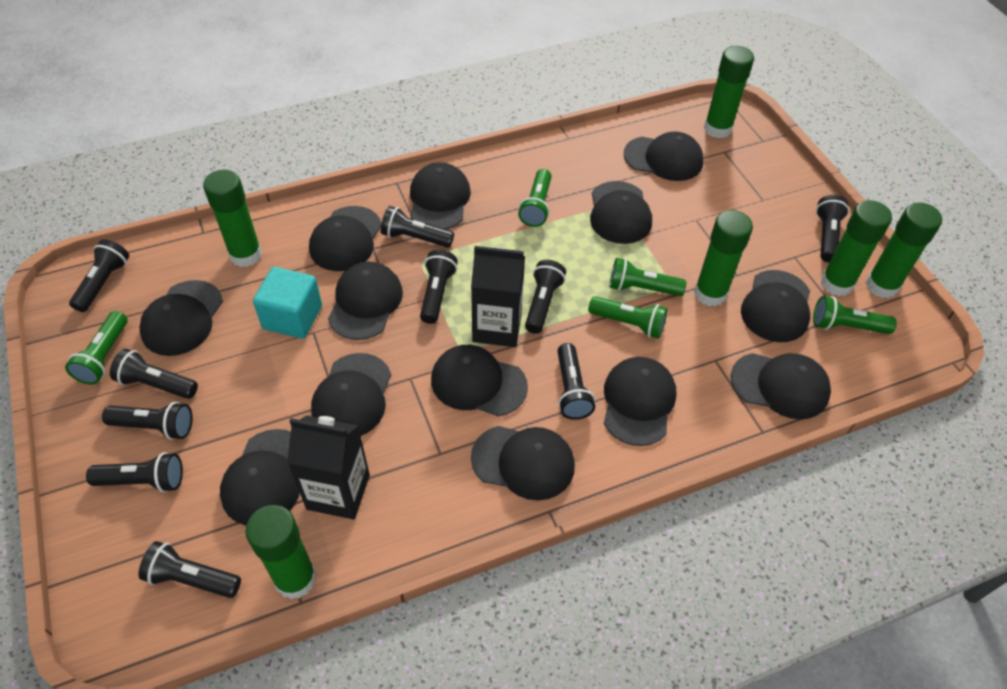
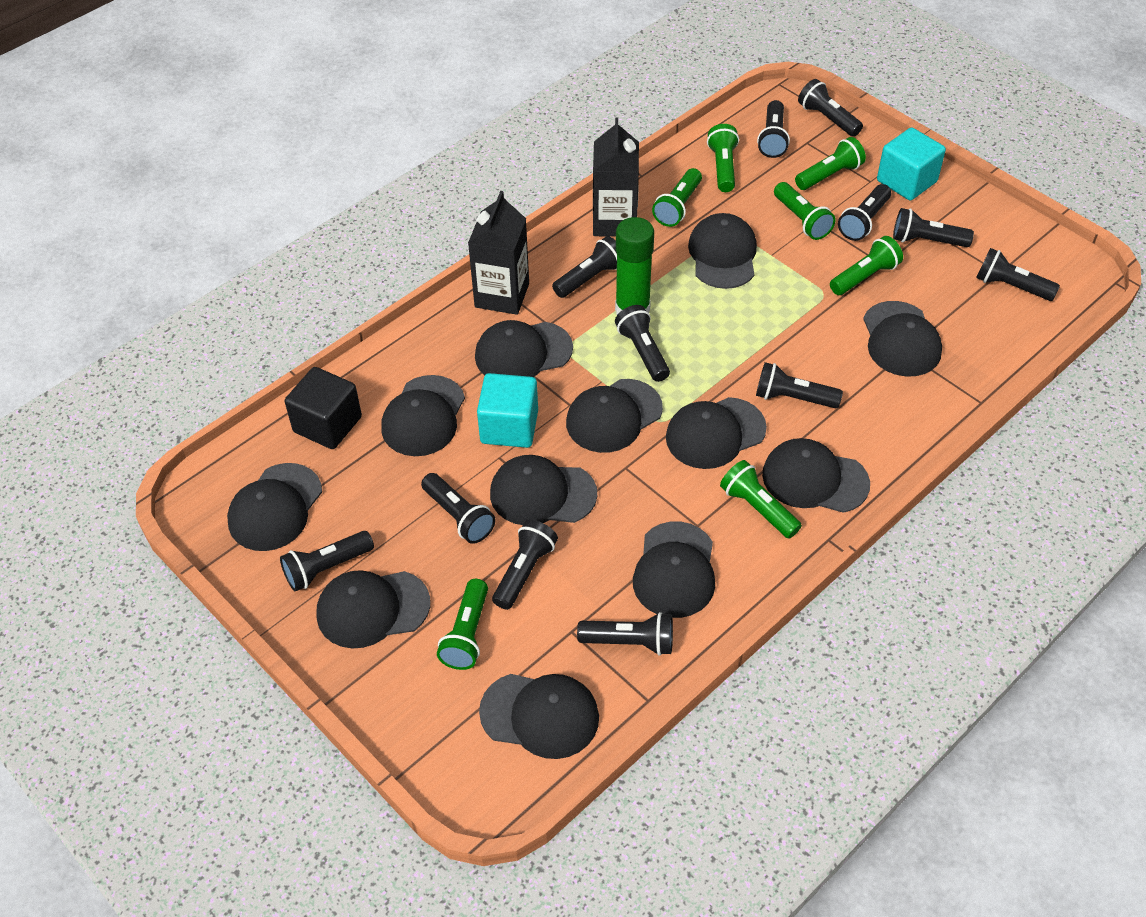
black cap: [139,280,223,356] [220,429,300,526] [309,206,381,271] [311,353,391,436] [328,262,403,340] [410,162,471,229] [431,345,528,417] [471,426,575,500] [590,181,652,244] [604,357,676,446] [624,131,704,181] [731,353,831,420] [741,270,810,342] = 13 -> [227,463,322,551] [316,570,430,648] [381,375,465,456] [475,320,573,377] [479,674,599,759] [490,455,597,525] [566,379,663,453] [633,522,715,618] [666,397,767,469] [688,213,757,289] [762,438,870,513] [863,301,942,376] = 12
black cube: none = 0 -> [285,367,362,449] = 1
black flashlight: [69,239,129,312] [86,452,183,492] [102,402,193,440] [110,349,198,399] [138,541,241,598] [381,206,454,247] [420,250,458,324] [525,260,566,334] [557,343,595,420] [816,195,849,262] = 10 -> [280,531,374,591] [421,473,495,544] [492,520,558,610] [552,236,617,298] [577,612,673,656] [615,305,670,382] [756,362,843,409] [757,100,790,158] [798,79,863,137] [838,184,891,241] [893,208,974,247] [976,248,1060,301] = 12
green flashlight: [65,311,127,385] [518,169,552,227] [588,296,667,339] [609,258,686,296] [813,296,897,334] = 5 -> [437,579,488,670] [652,168,702,227] [707,124,739,192] [720,460,802,539] [774,182,836,240] [795,137,866,190] [830,236,903,295] = 7
green glue stick: [203,170,262,267] [245,505,316,599] [694,210,753,307] [704,46,754,138] [820,200,892,296] [866,202,942,298] = 6 -> [615,217,654,315] = 1
turquoise cube: [253,267,322,339] = 1 -> [477,373,538,448] [877,127,946,200] = 2

